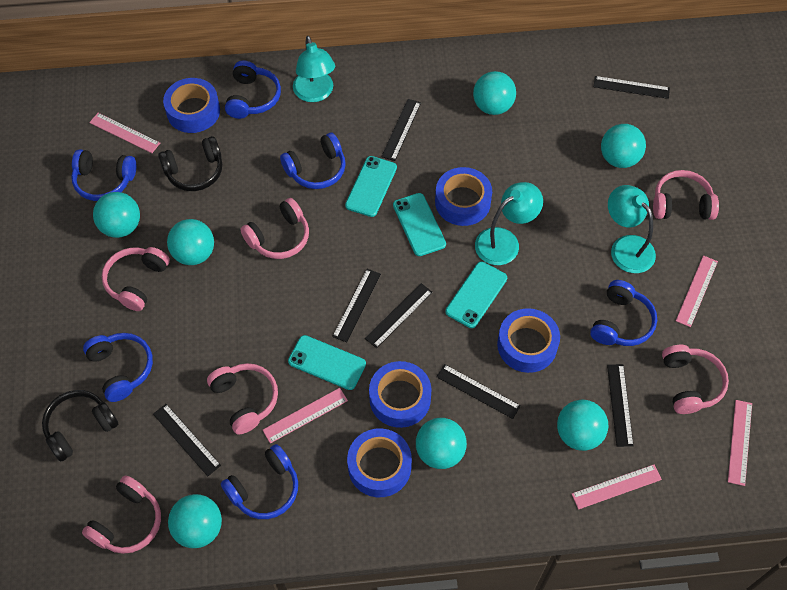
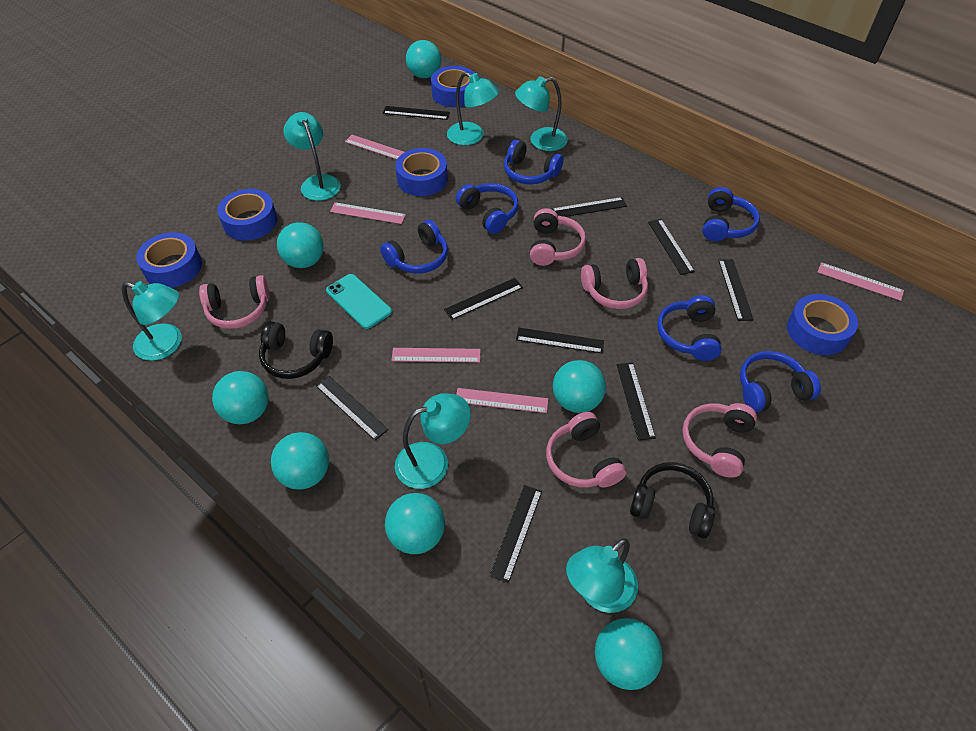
black ruler: [153,404,221,476] [332,269,381,343] [365,283,433,348] [381,99,421,161] [436,364,521,419] [594,76,670,99] [607,364,634,447] = 7 -> [316,376,388,440] [383,106,450,120] [444,278,523,320] [489,485,542,583] [516,328,604,353] [552,197,627,217] [617,362,656,441] [648,219,695,275] [718,259,754,321] = 9
pink headphones: [82,475,161,554] [102,247,170,311] [207,363,278,434] [240,198,309,259] [653,170,719,220] [662,345,729,414] = 6 -> [199,275,270,329] [530,208,586,266] [546,412,626,488] [581,258,648,309] [682,403,757,478] = 5
turquoise lamp: [293,36,335,102] [475,182,543,265] [608,185,656,273] = 3 -> [122,281,182,361] [283,112,341,201] [395,394,471,489] [447,72,499,145] [515,76,568,151] [566,538,638,613] = 6
turquoise phone: [288,335,366,390] [345,156,397,217] [393,193,446,256] [446,262,507,328] = 4 -> [326,274,392,329] = 1

